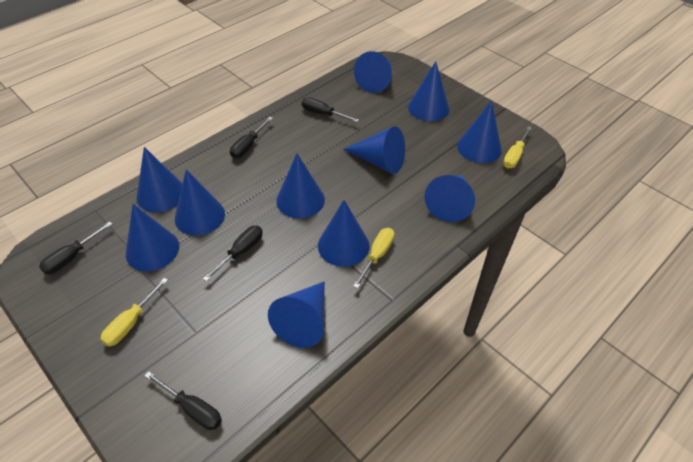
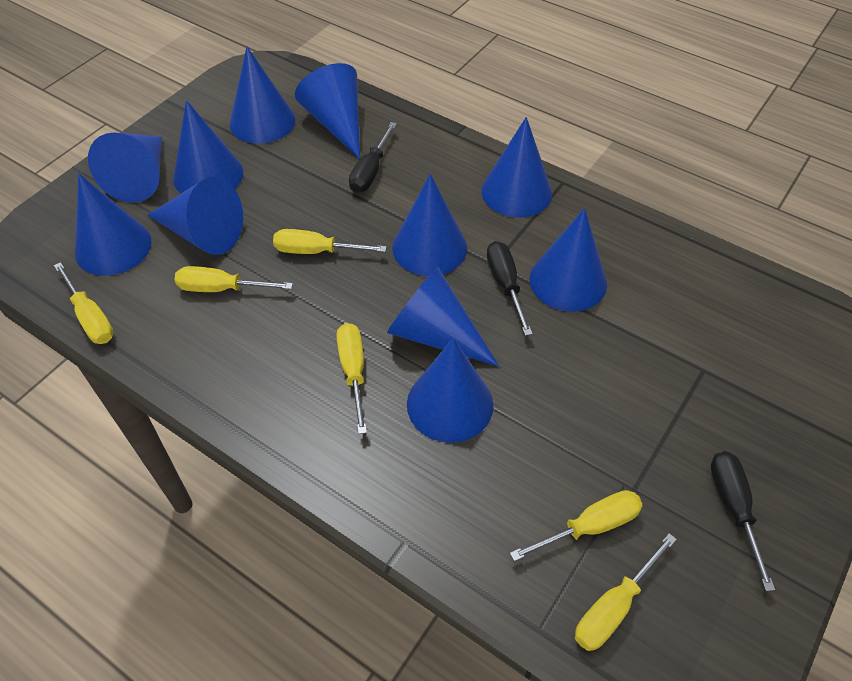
black screwdriver: [39,221,112,274] [145,371,222,430] [203,226,263,282] [230,117,273,158] [302,97,359,122] = 5 -> [349,122,397,193] [487,241,533,336] [711,451,775,591] = 3
yellow screwdriver: [101,278,168,347] [353,228,394,288] [503,126,532,168] = 3 -> [54,262,114,344] [175,266,293,292] [273,229,387,254] [336,323,367,434] [510,490,643,561] [575,533,677,651] = 6

